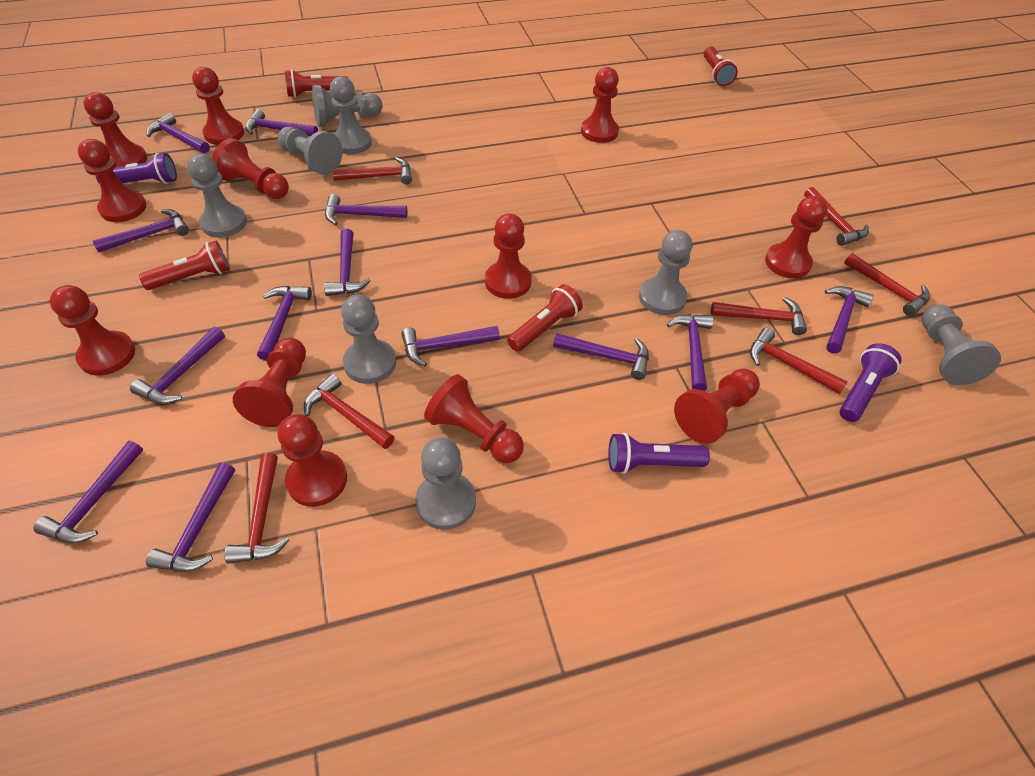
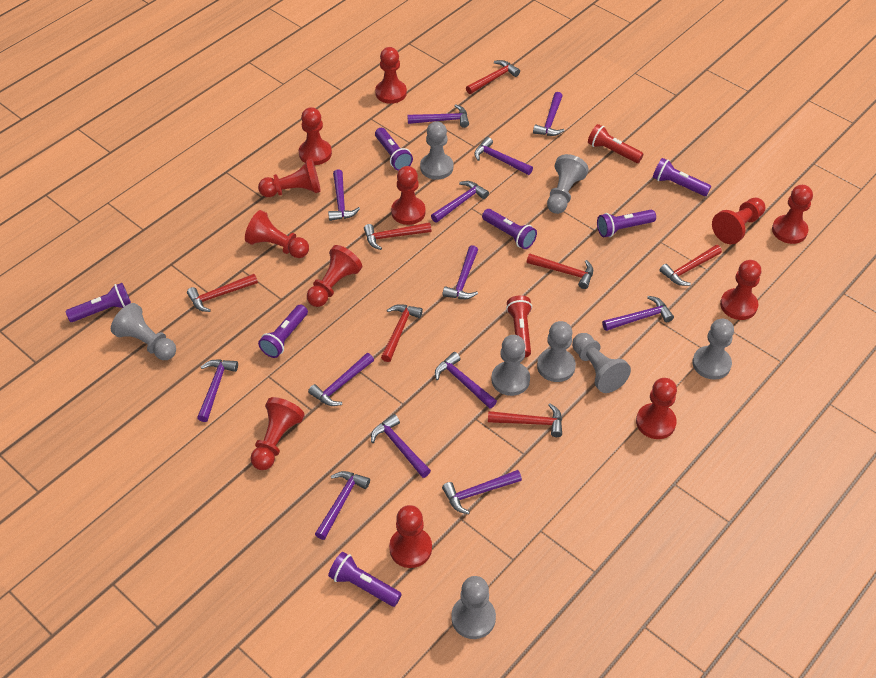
purple flashlight: [95,153,177,184] [608,433,710,474] [840,343,901,422] = 3 -> [65,283,131,322] [258,305,308,358] [328,552,402,607] [375,128,413,171] [482,209,537,249] [597,210,656,237] [653,158,711,196] = 7
red flashlight: [139,241,230,290] [285,69,348,98] [507,284,583,352] [704,46,738,86] = 4 -> [506,295,532,358] [588,124,643,163] = 2

